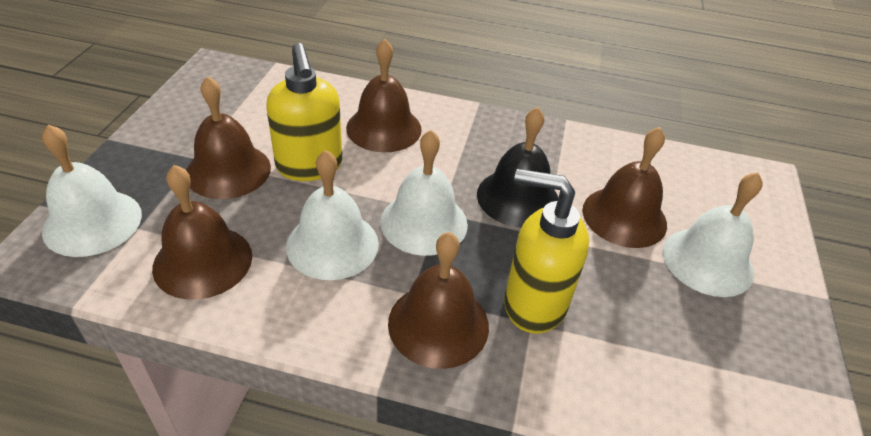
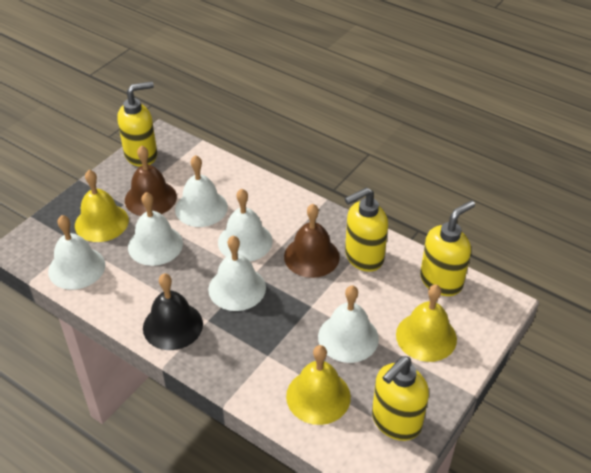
brown bell: [152,165,252,300] [186,76,271,199] [346,39,422,152] [388,232,489,369] [583,127,667,248] = 5 -> [125,145,177,216] [284,204,340,278] = 2
white bell: [42,124,142,257] [286,150,379,280] [380,130,468,256] [663,172,763,297] = 4 -> [48,215,105,290] [128,192,183,266] [175,155,228,227] [208,236,266,311] [218,189,272,261] [318,285,379,363] = 6
yellow bell: none = 0 -> [75,170,129,242] [286,345,351,425] [396,284,457,362] = 3
yellow soap dispenser: [267,43,342,181] [504,169,589,334] = 2 -> [117,81,157,167] [345,187,388,272] [372,356,429,441] [420,200,475,296] = 4

